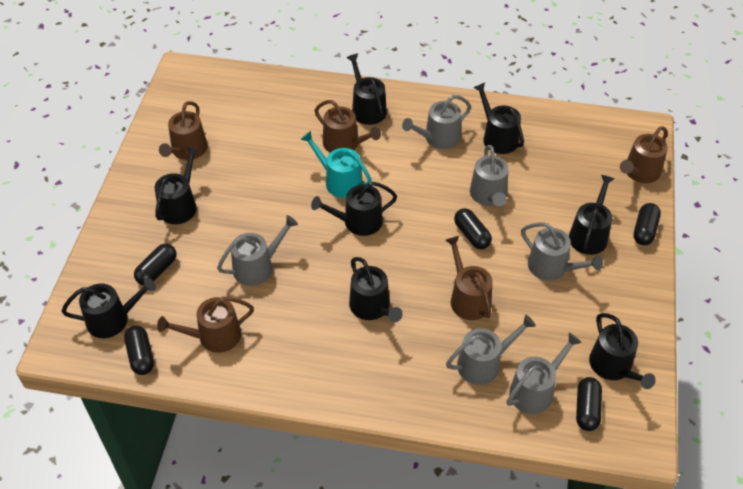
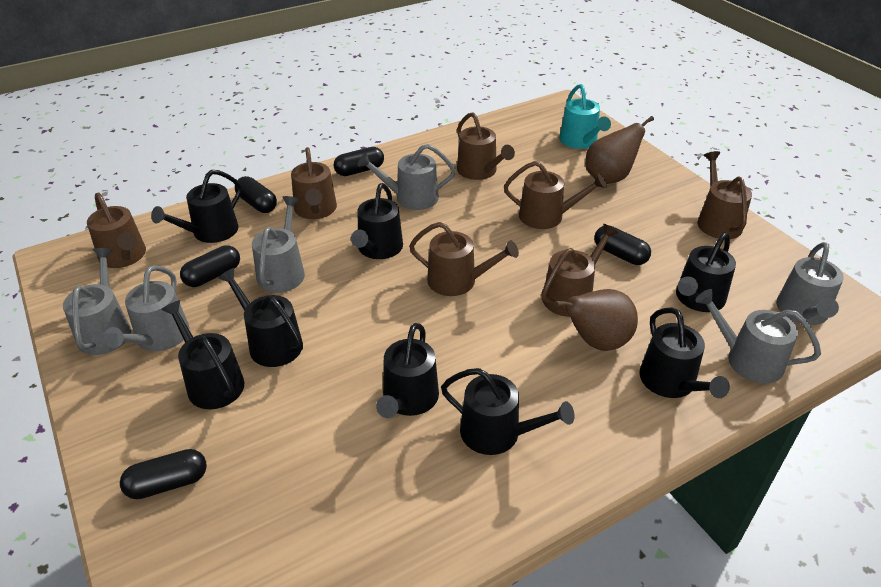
brown pear: none = 0 -> [554,289,638,351] [585,116,654,184] = 2
brown watering can: [157,296,254,353] [159,101,208,160] [314,100,381,153] [445,236,493,320] [620,126,668,183] = 5 -> [87,193,146,268] [291,147,337,219] [409,222,519,296] [457,112,515,180] [504,161,607,229] [541,224,619,317] [698,151,752,239] = 7

